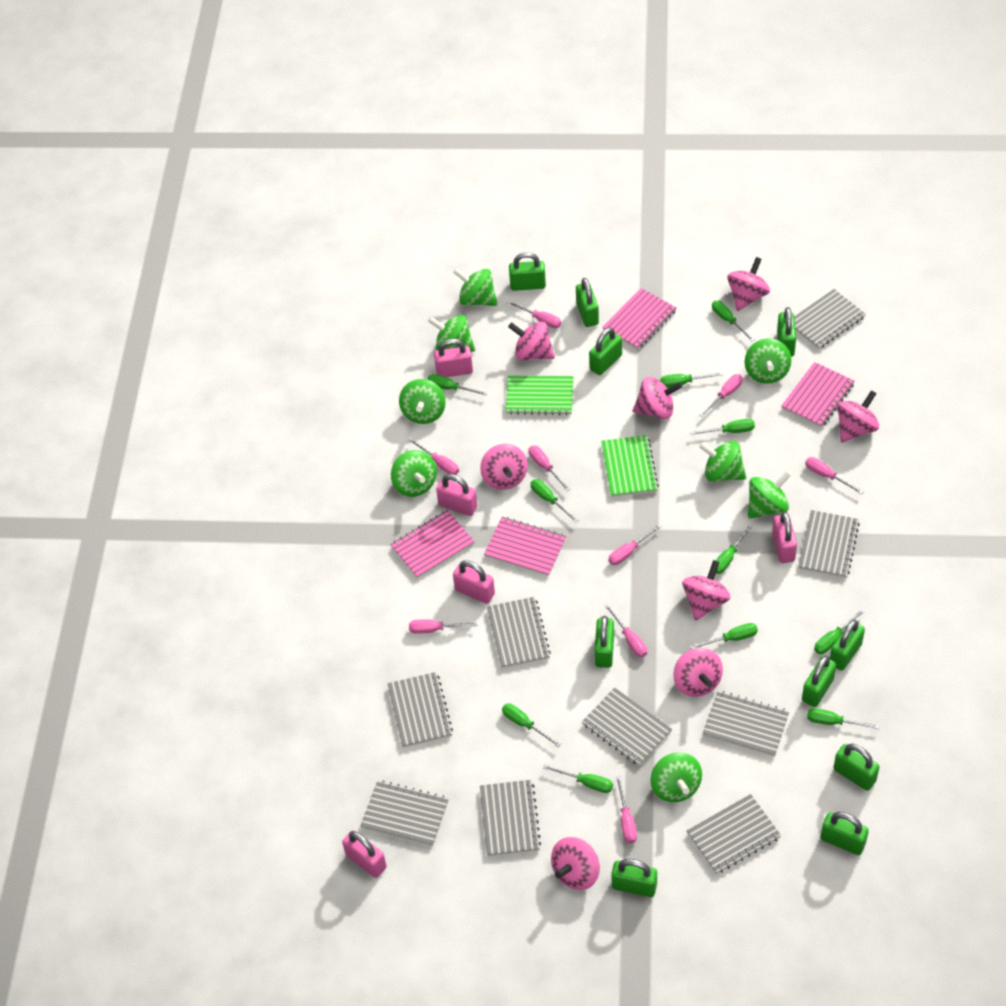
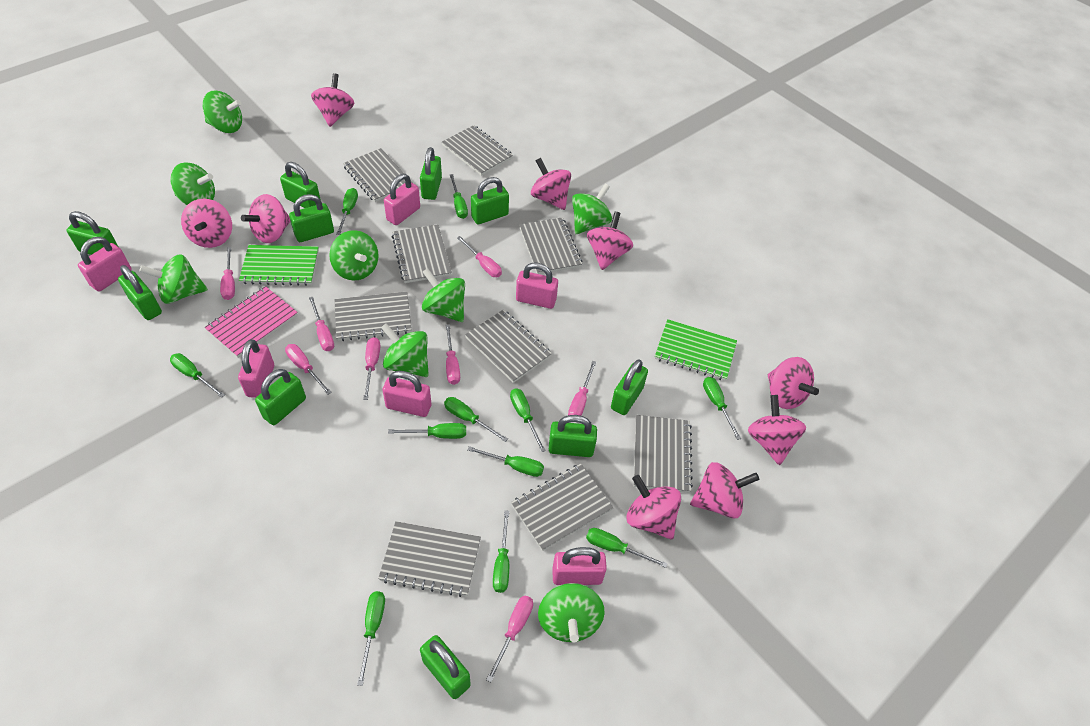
pink notebook: [390,510,474,578] [484,517,566,576] [603,288,676,350] [781,362,855,428] = 4 -> [204,286,298,358] = 1
pink padlock: [342,830,387,878] [434,339,473,377] [436,474,477,516] [453,560,495,604] [772,512,797,563] = 5 -> [78,237,132,291] [238,339,274,398] [382,371,431,417] [384,174,420,225] [516,262,558,309] [552,547,607,585] = 6
pink screwdriver: [408,438,459,475] [409,620,478,634] [507,300,561,328] [529,445,570,491] [605,604,647,657] [608,524,662,565] [616,776,637,844] [700,374,743,417] [805,457,864,494] = 9 -> [220,247,235,300] [285,344,332,394] [309,297,334,351] [363,337,381,400] [446,324,460,385] [457,236,502,277] [486,595,533,682] [568,361,596,416] = 8
pink spinning top: [480,444,528,490] [508,322,555,361] [551,837,600,890] [633,377,682,419] [673,648,723,697] [682,560,731,621] [727,257,770,311] [837,390,879,442] = 8 -> [181,199,232,248] [241,194,291,243] [311,73,354,127] [531,158,571,210] [587,211,633,270] [626,475,681,539] [690,462,759,519] [748,395,806,465] [768,357,819,409] = 9

